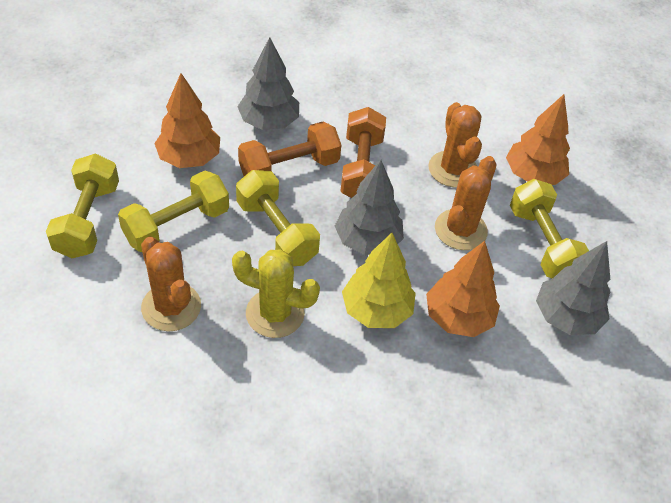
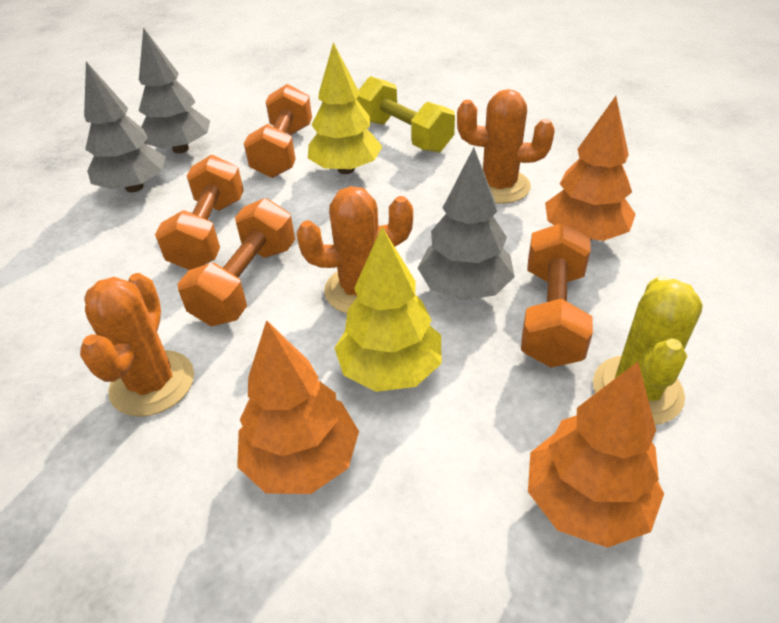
orange dumbbell: [238,122,341,176] [340,107,386,198] = 2 -> [155,154,244,270] [178,198,295,326] [244,84,312,178] [521,222,593,368] = 4
yellow dumbbell: [46,153,119,258] [118,171,229,252] [236,170,320,266] [510,179,589,279] = 4 -> [357,76,455,153] = 1
yellow tree: [342,233,416,328] = 1 -> [308,42,382,174] [335,227,442,392] = 2

